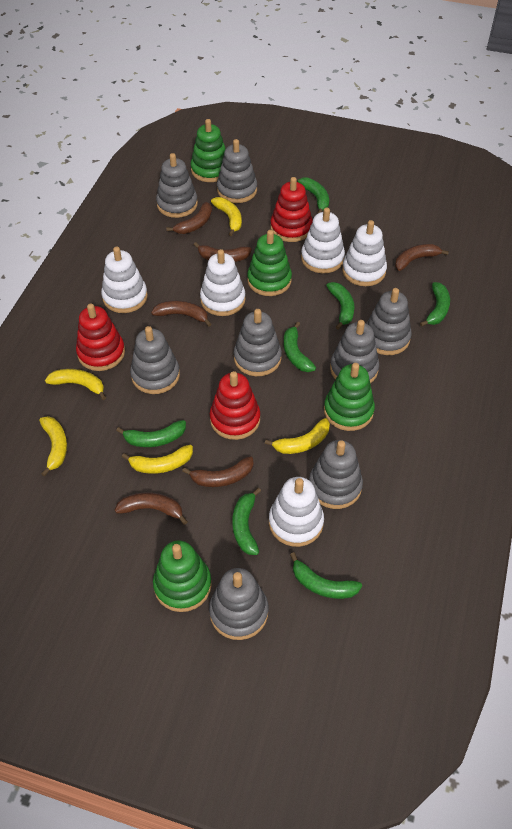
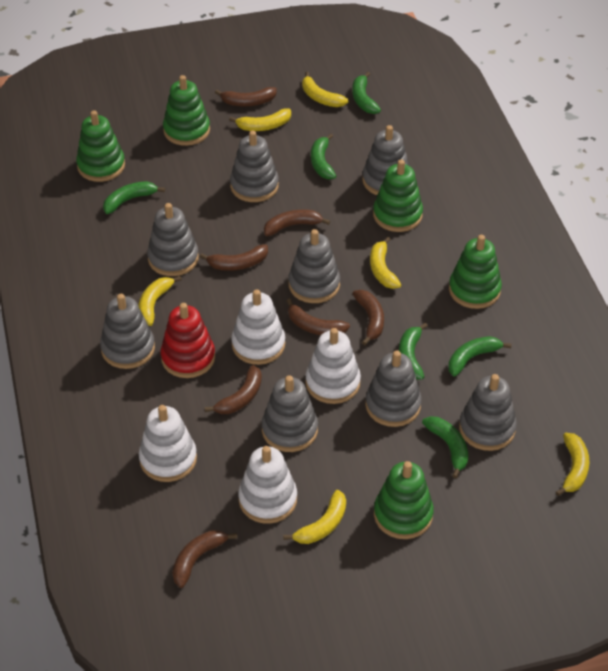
brown banana: [115,492,188,525] [151,301,212,327] [166,202,212,234] [182,456,253,487] [193,242,252,262] [395,244,449,271] = 6 -> [172,530,237,588] [200,244,268,271] [205,365,262,414] [215,87,277,106] [264,209,330,236] [287,299,350,335] [353,290,384,345] = 7
green banana: [116,420,186,447] [232,488,261,555] [284,322,316,372] [290,552,362,599] [298,178,329,214] [326,282,354,330] [420,282,450,327] = 7 -> [103,181,165,214] [311,134,336,179] [352,72,381,114] [399,323,428,380] [422,416,468,478] [448,336,512,376] = 6
green stacking toy: [153,541,212,612] [190,119,225,182] [247,230,292,296] [324,363,375,431] = 4 -> [76,110,125,182] [163,75,210,146] [373,160,423,232] [374,461,434,539] [449,235,502,309] = 5
red stacking toy: [76,303,125,371] [210,371,260,440] [270,177,313,242] = 3 -> [161,303,215,378] = 1
white stacking toy: [101,246,148,313] [200,249,246,316] [269,477,324,547] [301,207,345,273] [342,220,387,286] = 5 -> [139,405,197,482] [231,289,285,365] [238,446,297,524] [305,328,361,404] = 4
yellow banana: [39,416,67,476] [45,369,106,400] [122,445,193,474] [211,197,242,236] [265,418,330,454] = 5 -> [138,276,182,326] [229,108,291,131] [283,490,346,544] [302,72,348,107] [370,237,401,289] [556,433,589,496] = 6

